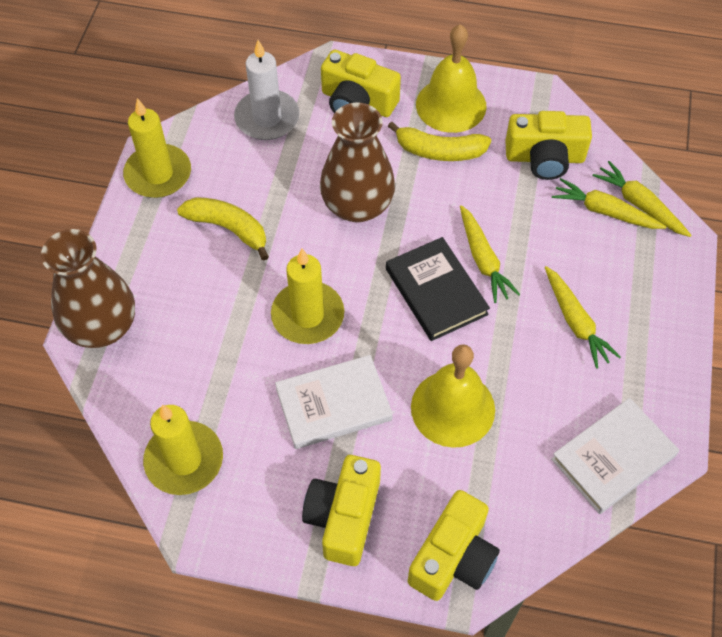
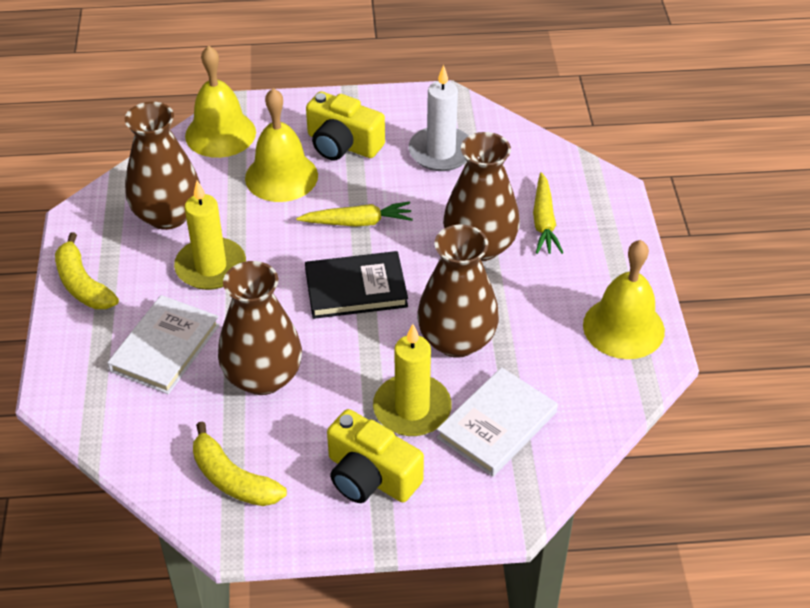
brown vase: [41,229,135,348] [320,102,395,223] = 2 -> [125,102,200,230] [218,261,302,395] [417,225,499,358] [443,132,520,261] = 4
yellow bell: [411,344,495,448] [416,24,487,133] = 2 -> [185,45,256,158] [245,88,318,202] [583,240,665,359] = 3
yellow camera: [302,455,381,566] [321,49,401,117] [408,490,500,601] [505,111,592,180] = 4 -> [306,91,385,160] [327,409,424,503] = 2
yellow candle: [123,98,191,198] [143,405,223,495] [271,249,344,344] = 3 -> [174,181,246,290] [373,324,452,436] = 2
yellow carrot: [460,205,520,303] [545,266,621,369] [552,178,667,229] [592,161,691,237] = 4 -> [296,202,413,227] [533,172,563,254] = 2

